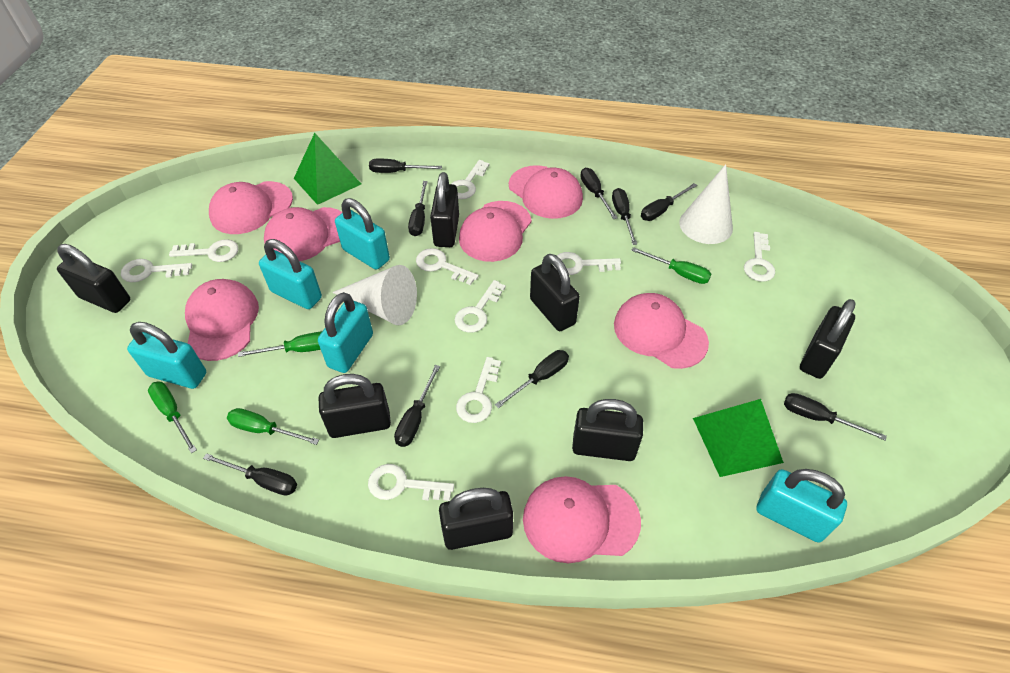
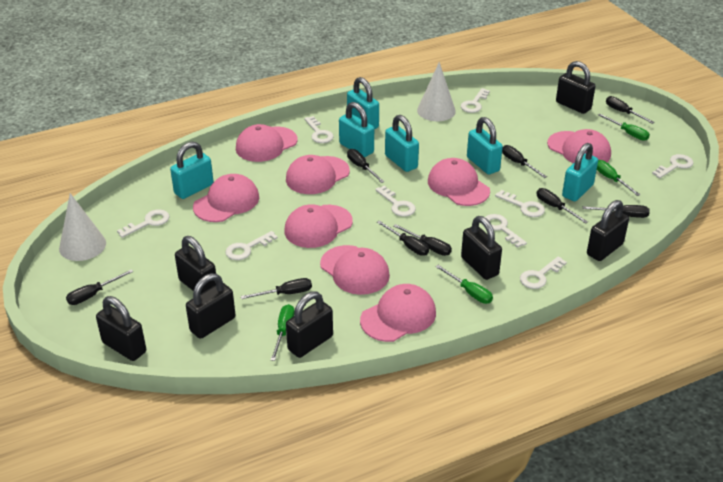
green pyramid: [294,133,361,205] [693,399,784,477] = 2 -> none = 0
pink cap: [185,279,259,361] [209,181,293,234] [264,207,342,261] [459,201,532,262] [509,165,583,219] [523,476,641,563] [614,293,709,369] = 7 -> [193,174,259,222] [236,124,298,162] [284,204,353,248] [286,155,350,194] [320,245,390,295] [360,284,436,342] [428,158,490,206] [547,129,611,163] = 8
turquoise padlock: [127,322,206,389] [259,239,322,309] [318,292,373,373] [335,198,390,270] [756,469,847,543] = 5 -> [170,142,214,199] [339,102,374,157] [347,77,379,129] [385,115,419,172] [467,117,503,175] [562,143,598,201] = 6

